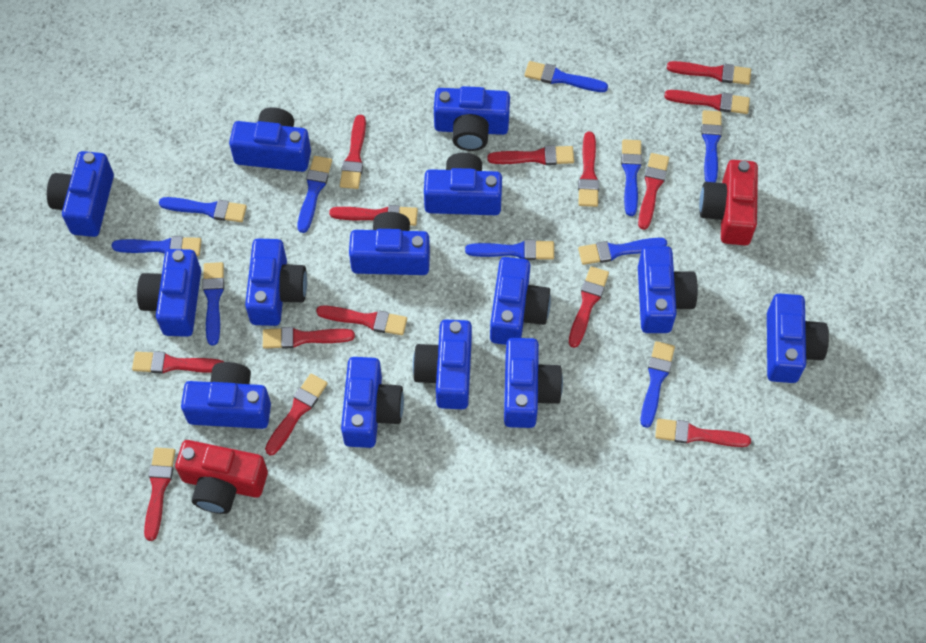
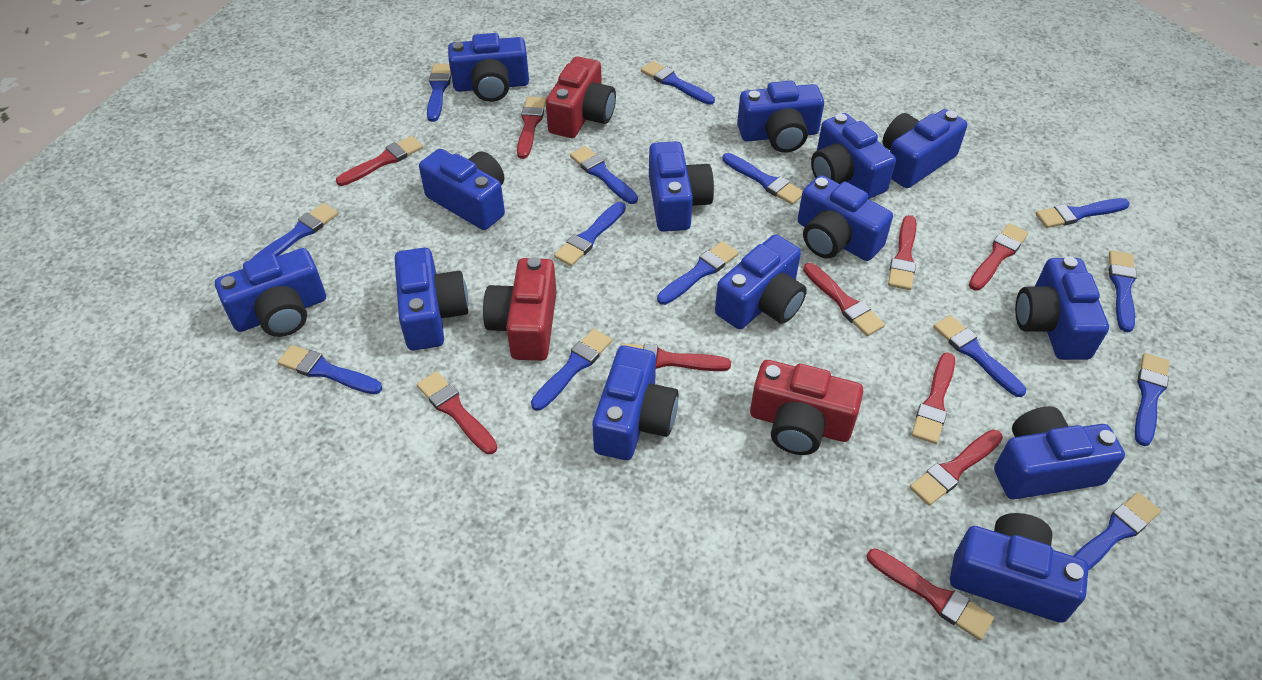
blue brush: [112,236,202,256] [159,197,247,222] [202,262,224,345] [297,156,332,233] [465,240,554,260] [524,61,608,92] [578,238,667,265] [621,139,642,216] [641,341,675,428] [701,110,722,183] = 10 -> [251,203,338,260] [278,345,382,394] [427,64,451,122] [531,328,612,411] [554,202,626,266] [570,146,638,204] [641,61,715,105] [657,241,738,305] [722,153,803,205] [933,315,1026,397] [1035,198,1130,228] [1074,492,1161,570] [1109,251,1137,332] [1135,353,1170,446] = 14
red brush: [132,351,224,373] [144,448,175,541] [263,327,355,349] [265,374,328,455] [316,305,407,335] [329,205,418,226] [340,115,366,189] [487,145,574,165] [569,266,609,348] [578,132,599,207] [638,153,669,230] [655,418,751,447] [664,90,750,114] [667,61,751,85] = 14 -> [336,136,423,186] [417,371,497,454] [517,97,546,159] [621,343,731,371] [803,263,885,336] [867,548,994,640] [888,215,916,290] [910,430,1003,506] [911,352,955,444] [969,223,1028,290] = 10
red camera: [175,440,268,514] [699,160,758,245] = 2 -> [483,257,557,361] [546,56,616,138] [750,360,863,455] = 3

